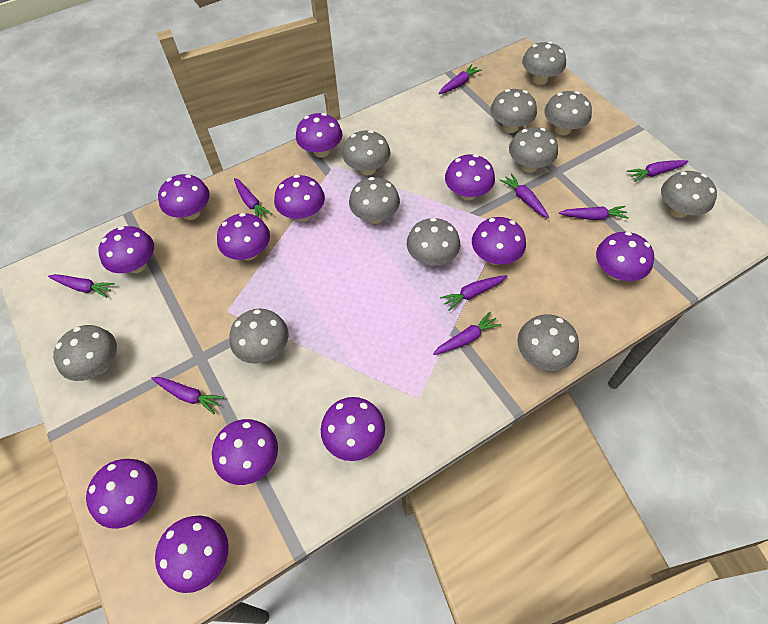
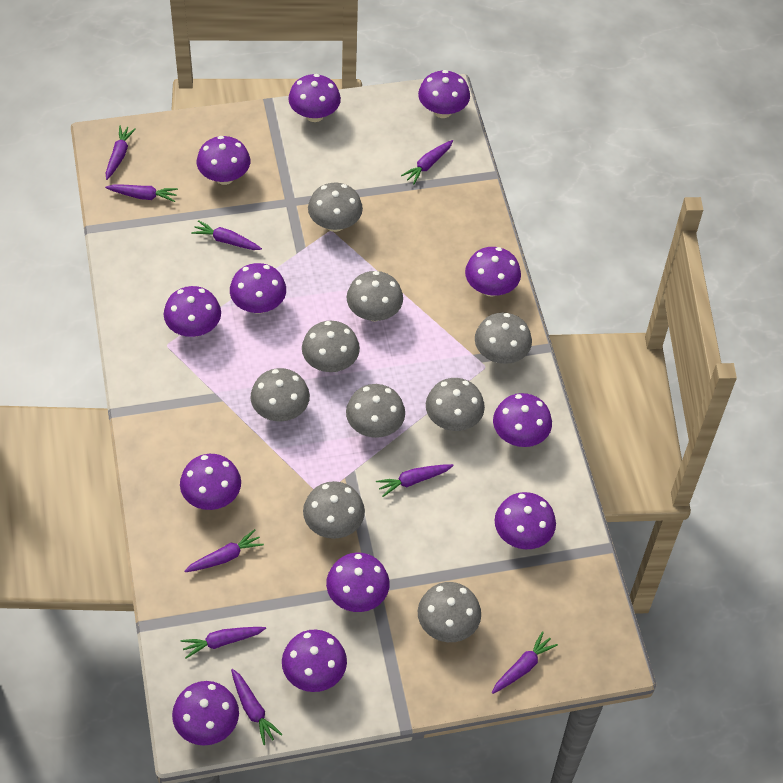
grey mushroom: [53,325,117,381] [229,309,288,364] [342,130,391,176] [349,177,400,224] [407,218,460,266] [490,89,537,133] [509,127,558,173] [517,314,579,371] [522,41,566,85] [544,91,592,136] [661,171,717,218] = 11 -> [251,368,310,421] [302,321,360,372] [303,481,365,539] [308,183,363,232] [346,271,403,321] [346,384,405,438] [418,582,481,642] [426,378,485,431] [475,313,532,364] = 9

